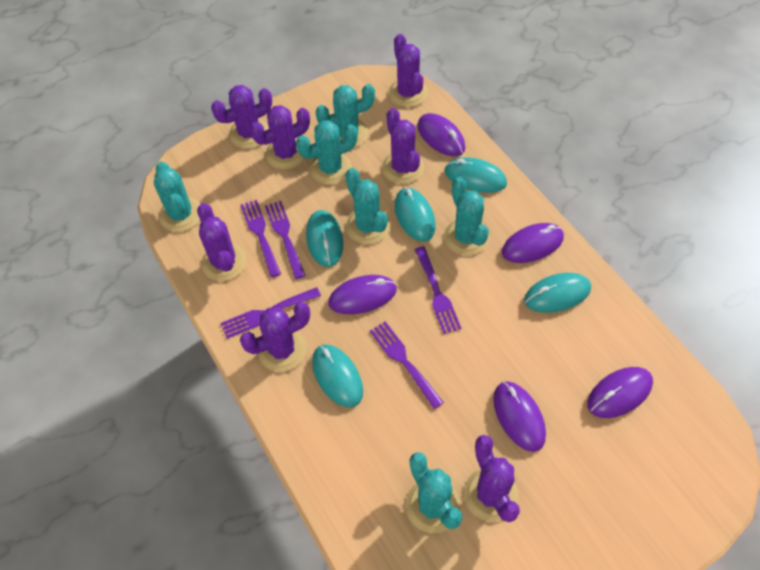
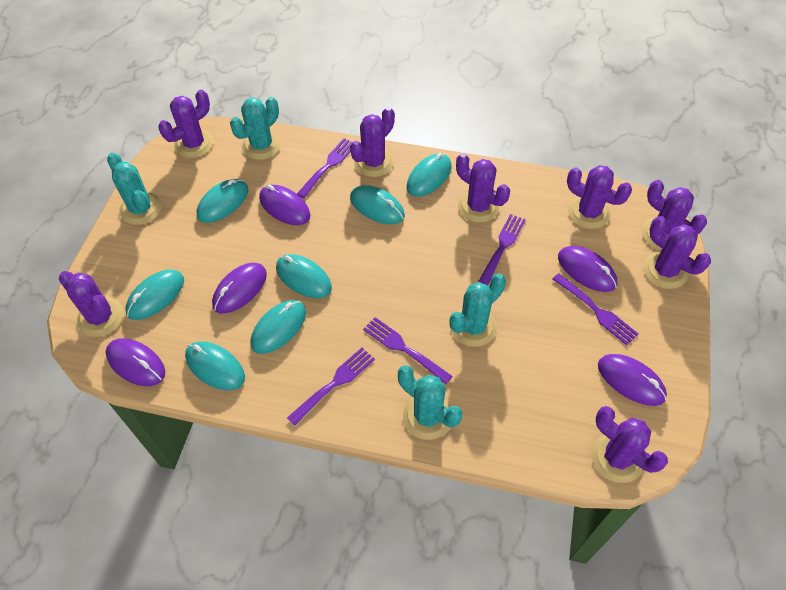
purple cactus: [197,203,247,281] [211,85,272,149] [240,302,310,372] [250,105,310,169] [382,108,424,184] [388,34,428,107] [464,435,520,522] = 7 -> [59,271,124,337] [159,90,214,158] [350,107,395,177] [456,153,510,223] [567,165,632,229] [591,406,668,483] [641,180,707,251] [643,216,711,289] = 8
turquoise cactus: [154,162,200,232] [296,120,358,185] [316,84,375,149] [345,168,390,244] [405,452,462,533] [444,177,489,256] = 6 -> [107,153,162,225] [230,97,281,160] [398,365,462,440] [450,273,506,347] = 4
turquoise mouse: [306,210,343,267] [312,344,363,408] [395,187,435,242] [445,157,507,193] [524,273,591,313] = 5 -> [126,269,184,320] [185,341,245,390] [197,179,248,223] [250,300,306,354] [276,254,332,298] [350,185,405,224] [407,153,451,196] = 7

